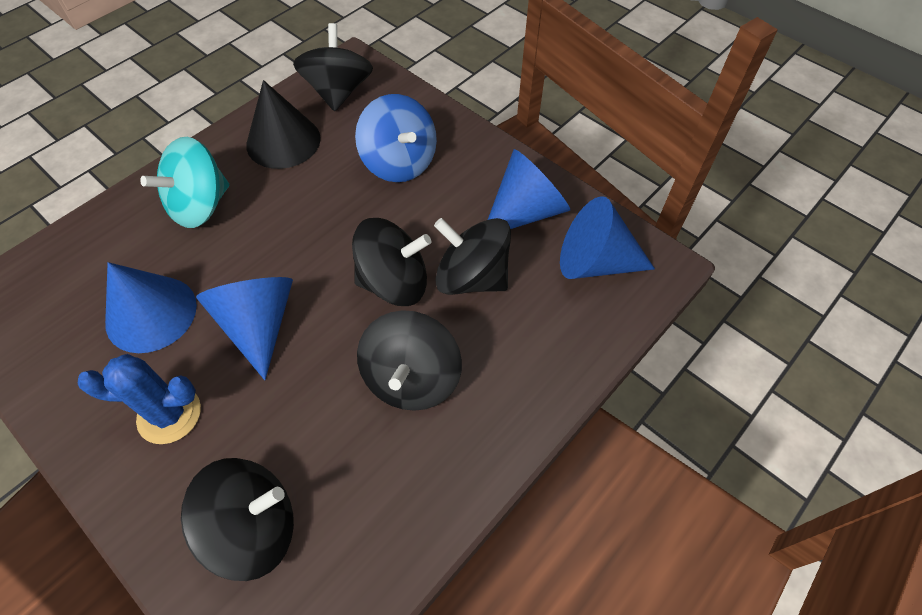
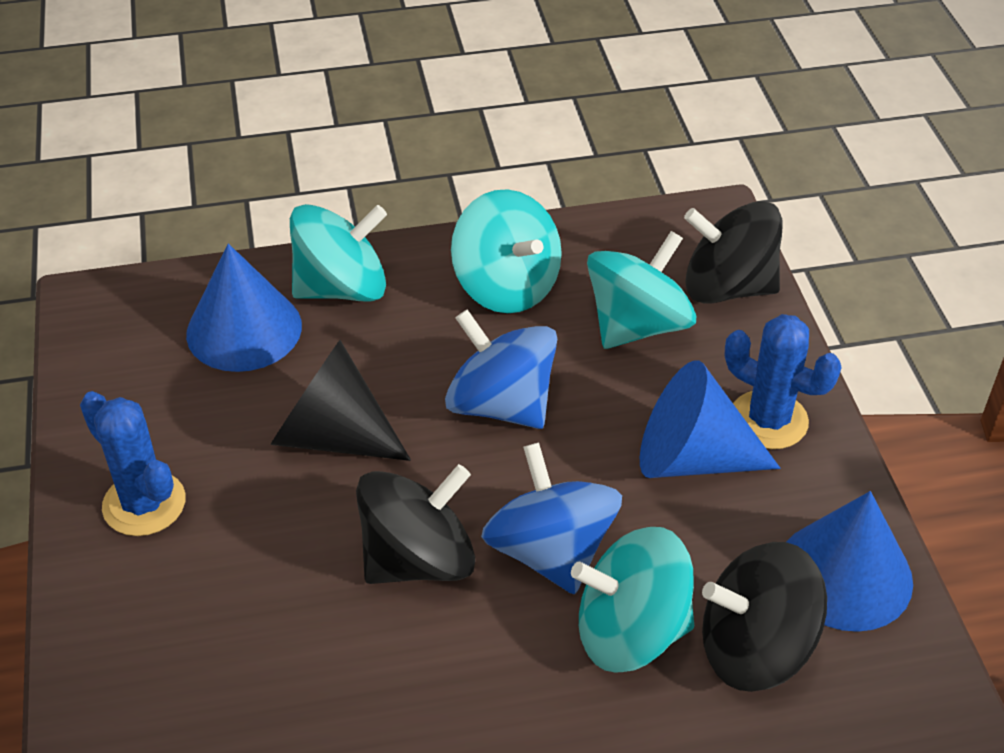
black spinning top: [181,458,294,581] [293,23,373,111] [352,218,431,306] [357,310,462,411] [434,218,511,295] = 5 -> [356,464,475,584] [684,201,783,304] [702,542,827,692] = 3
blue cactus: [77,354,201,444] = 1 -> [80,391,186,536] [725,314,842,449] = 2
blue cone: [105,262,197,353] [196,277,293,380] [488,149,570,229] [560,196,655,279] = 4 -> [186,244,302,372] [640,360,780,478] [787,491,913,632] = 3
blue spinning top: [355,94,437,182] = 1 -> [445,309,557,429] [481,443,622,594] = 2
turquoise spinning top: [140,137,229,228] = 1 -> [290,204,387,302] [451,189,562,313] [571,527,694,673] [587,231,696,349] = 4

